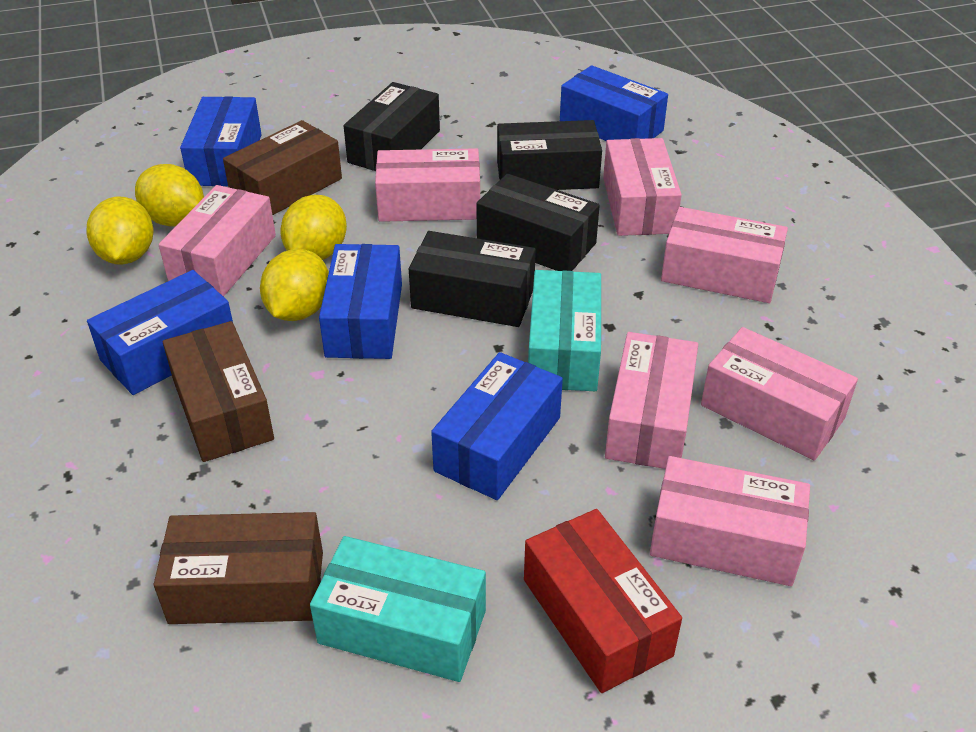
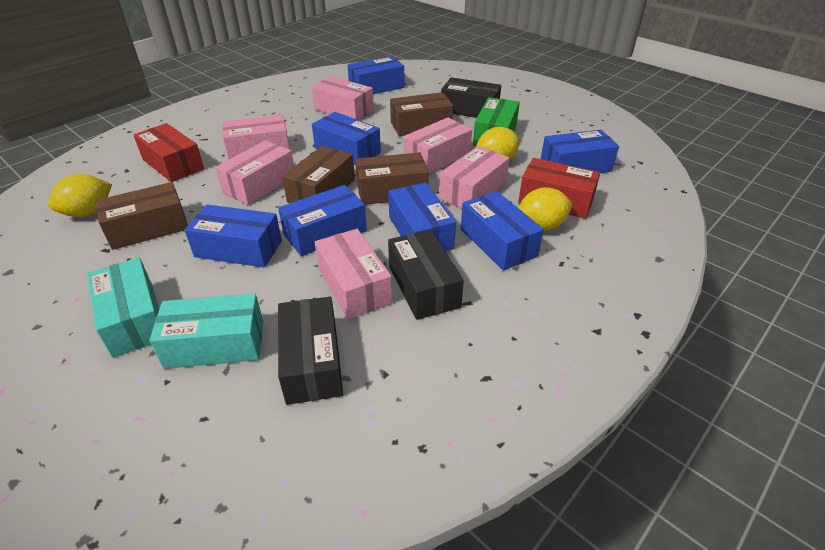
black box: [344,82,440,171] [409,231,536,327] [476,174,600,271] [497,120,602,190] = 4 -> [278,297,343,405] [388,230,464,320] [441,77,501,118] = 3
blue box: [87,270,233,395] [180,96,262,186] [319,244,402,359] [431,352,563,500] [560,65,668,141] = 5 -> [185,204,282,268] [278,185,367,256] [312,112,381,165] [348,56,405,94] [388,183,456,251] [461,191,544,270] [541,130,619,173] = 7
brown box: [154,512,323,624] [163,321,274,462] [223,120,342,215] = 3 -> [96,182,188,250] [282,146,355,203] [355,152,428,205] [390,92,453,136] = 4
green box: none = 0 -> [473,97,520,146] = 1
pink box: [159,185,276,297] [375,148,480,222] [603,138,682,236] [605,332,698,469] [650,456,810,586] [661,207,788,303] [701,327,858,460] = 7 -> [215,140,294,205] [222,115,290,160] [312,76,374,120] [315,229,392,319] [404,117,472,174] [439,146,510,208] = 6
red box: [524,509,682,693] = 1 -> [134,123,204,182] [518,158,600,219] = 2
yellow lemon: [86,196,153,264] [135,164,204,226] [260,249,329,321] [280,195,347,260] = 4 -> [48,174,112,217] [476,127,521,160] [518,187,572,231] = 3

